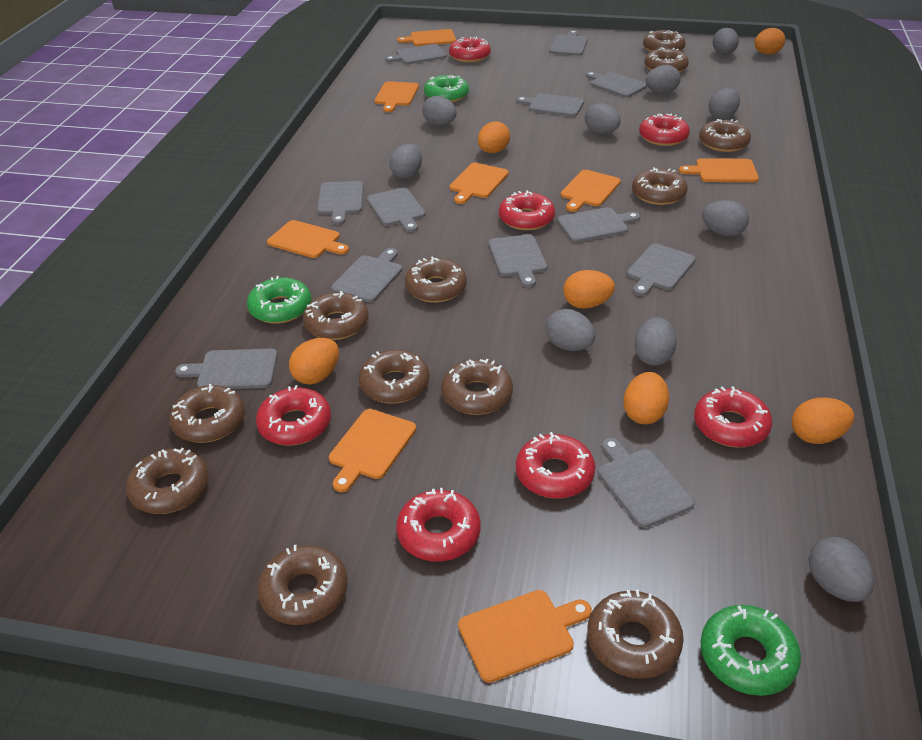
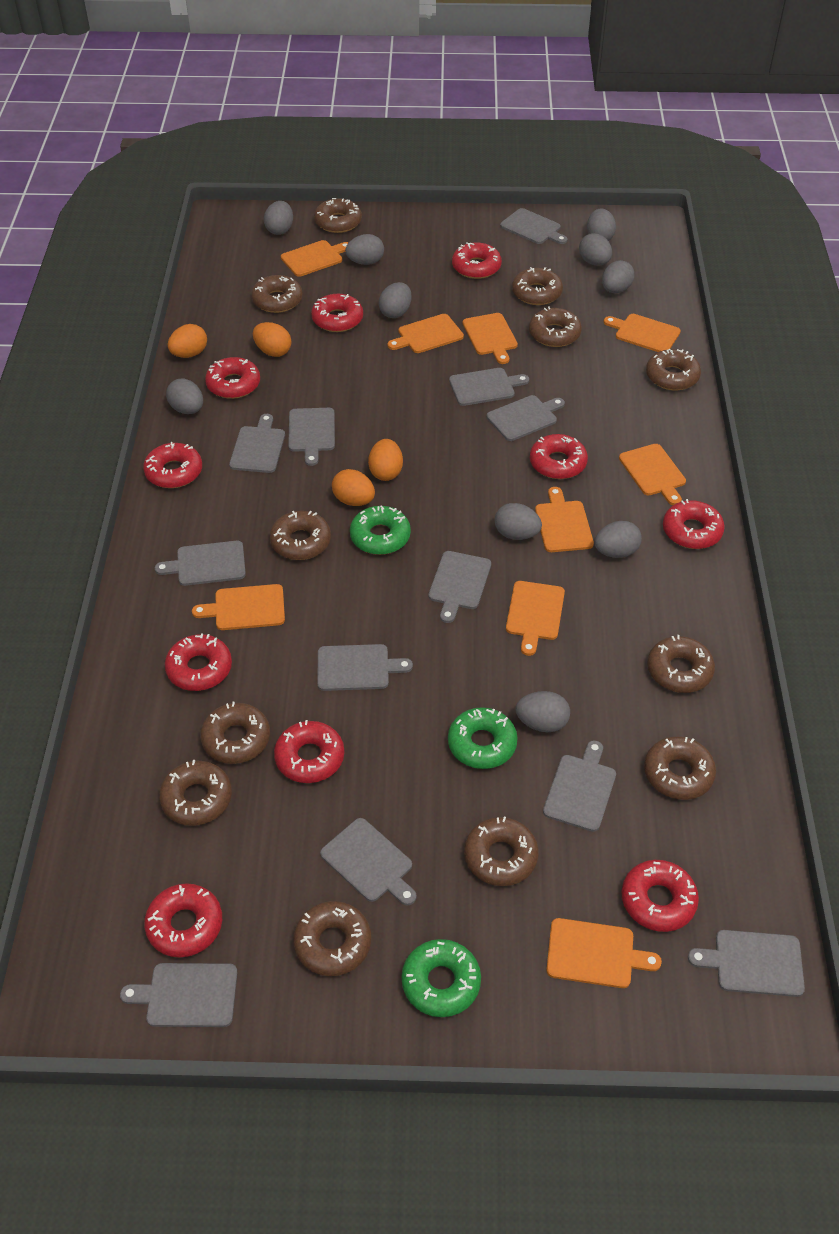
orange cutting board: [267,220,349,258] [329,409,416,492] [375,81,419,112] [397,29,456,46] [449,163,509,204] [458,590,592,683] [561,170,621,212] [679,158,759,182] = 8 -> [192,584,285,630] [281,240,349,277] [388,314,464,353] [463,313,518,364] [506,581,565,656] [535,487,594,552] [546,918,662,988] [604,314,681,352] [619,444,686,505] = 9
orange egg: [289,338,339,384] [478,121,510,153] [563,270,615,309] [623,372,669,424] [754,28,785,55] [792,397,854,444] = 6 -> [168,324,207,358] [253,322,291,357] [332,469,375,506] [368,439,403,481] = 4
red donut: [256,385,331,446] [396,488,480,562] [449,37,491,63] [499,190,555,230] [516,432,595,499] [639,113,690,146] [694,386,773,447] = 7 -> [143,442,202,488] [144,883,222,957] [165,633,232,691] [205,357,260,399] [274,720,344,783] [311,294,363,332] [452,242,502,279] [530,434,588,479] [622,860,699,932] [663,499,725,549] = 10

